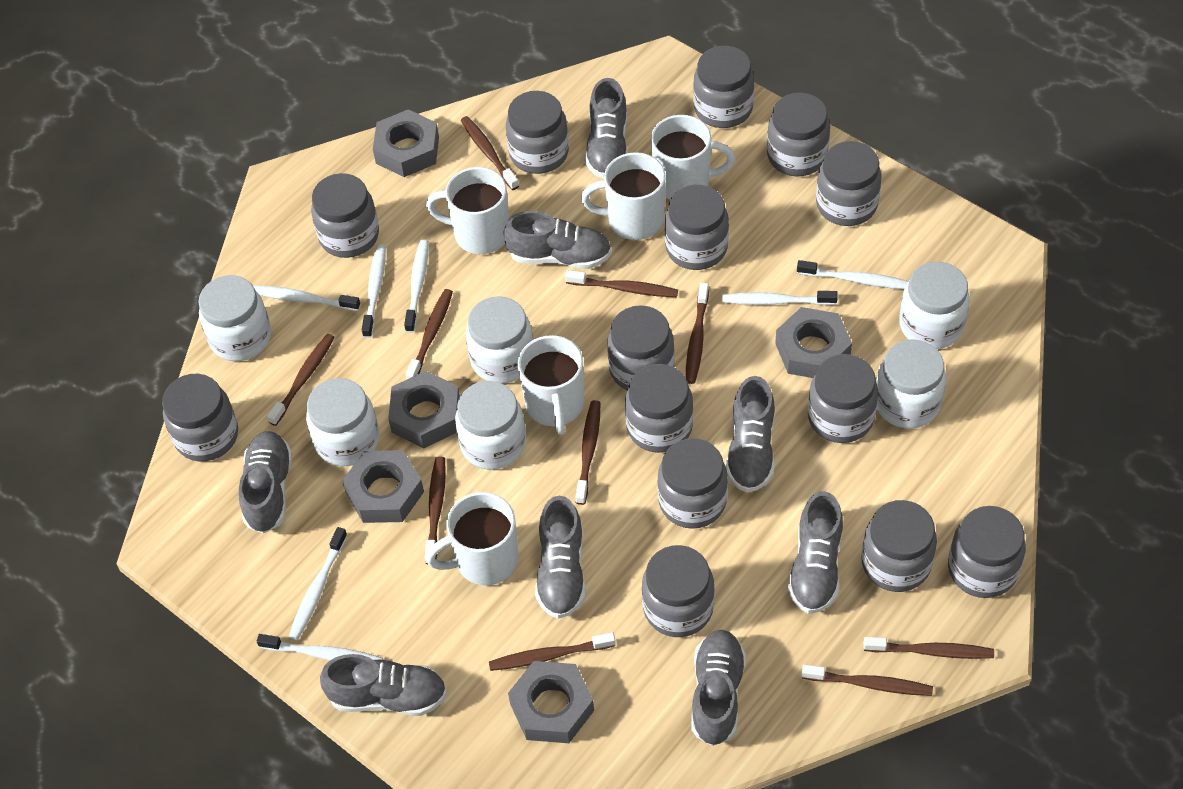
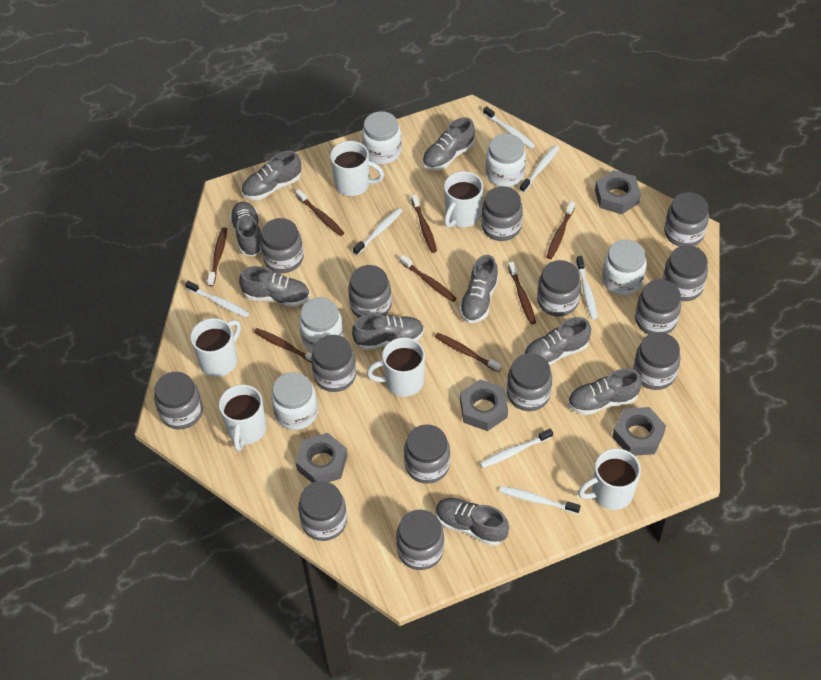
brown toothbrush: [267,334,335,426] [406,289,453,379] [425,456,446,565] [461,116,519,190] [489,632,616,671] [565,270,678,297] [576,400,600,505] [686,283,709,384] [802,664,933,696] [864,637,994,659] = 10 -> [207,227,227,286] [254,328,312,363] [295,189,344,236] [400,255,457,302] [411,194,437,253] [435,333,502,372] [508,262,536,325] [546,201,575,259] = 8
grey nut: [342,450,424,523] [373,109,439,177] [388,371,460,449] [508,661,594,743] [775,307,852,378] = 5 -> [295,433,347,483] [460,379,508,431] [595,170,641,214] [612,407,666,456] = 4
grey shoe: [239,431,292,534] [320,654,447,716] [504,211,611,269] [535,496,586,619] [585,78,628,178] [691,630,746,746] [726,376,775,493] [788,491,843,614] = 8 -> [229,202,261,256] [239,266,310,307] [242,151,301,200] [352,313,424,350] [422,117,475,171] [436,498,509,546] [459,255,499,323] [524,317,591,365] [568,369,642,415] = 9
white jar: [198,275,271,361] [306,378,379,466] [455,381,526,470] [466,296,533,383] [876,339,946,429] [899,262,970,349] = 6 -> [271,372,318,430] [299,297,344,352] [362,111,402,164] [486,133,526,187] [602,239,647,295] = 5
white mug: [426,167,509,254] [426,492,518,586] [518,335,584,435] [581,152,666,240] [651,115,735,200] = 5 -> [190,318,241,377] [219,385,266,451] [330,141,384,196] [367,337,425,397] [444,171,483,228] [578,448,641,510] = 6

